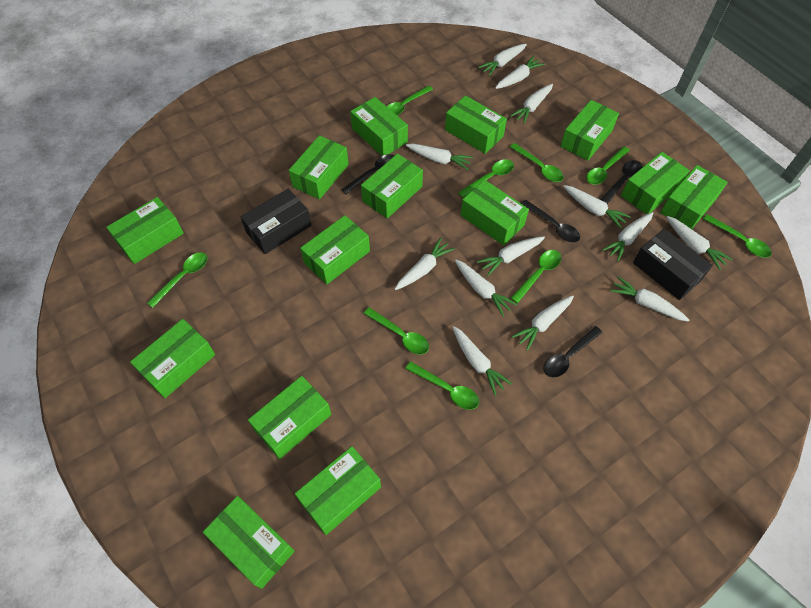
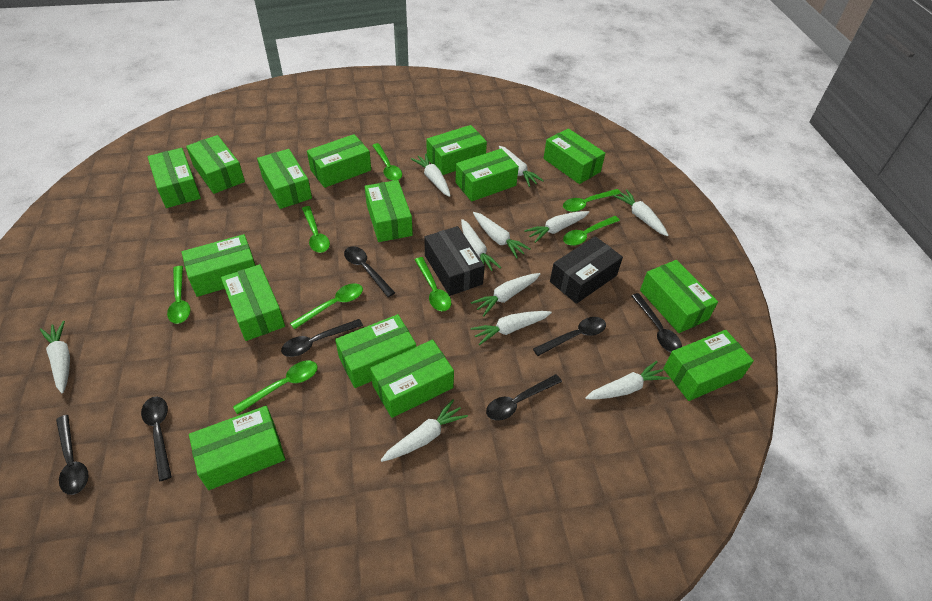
black spoon: [341,154,395,194] [521,200,580,243] [543,326,602,377] [601,160,643,204] = 4 -> [56,415,89,495] [141,397,172,481] [281,319,363,357] [344,246,395,297] [486,374,562,421] [533,317,606,356] [631,293,682,352] = 7
green box: [106,197,184,264] [130,319,215,398] [203,496,295,589] [248,376,332,459] [289,135,349,200] [295,446,381,535] [300,215,370,284] [350,97,408,156] [361,154,423,219] [445,95,507,154] [461,180,529,245] [560,100,619,161] [621,152,690,214] [660,165,728,229] = 14 -> [147,148,201,208] [182,234,256,297] [186,135,245,194] [189,406,285,490] [221,264,285,341] [257,149,312,209] [307,134,371,188] [335,314,416,388] [365,180,413,242] [370,340,454,418] [426,125,487,175] [455,148,519,202] [543,128,605,184] [640,260,718,333] [663,330,754,401] = 15
green spoon: [147,252,208,308] [363,307,429,355] [387,86,433,115] [405,361,479,410] [458,159,514,198] [510,143,564,182] [511,250,561,303] [586,147,630,185] [703,214,772,258] = 9 -> [167,266,191,324] [233,361,318,414] [290,283,363,329] [302,206,330,253] [372,143,402,181] [415,257,451,311] [563,189,620,212] [563,216,620,246] = 8
white carrot: [395,238,455,290] [406,144,473,170] [453,326,512,396] [455,260,517,316] [477,236,545,276] [478,44,527,76] [495,56,545,89] [510,84,553,124] [512,295,574,351] [563,185,631,228] [602,212,653,261] [610,276,689,322] [666,216,732,270] = 13 -> [40,321,70,393] [381,399,468,462] [411,154,450,197] [461,219,501,271] [471,273,540,316] [471,311,552,345] [473,212,530,258] [499,146,544,187] [524,211,589,243] [585,361,670,400] [613,189,669,236] = 11

